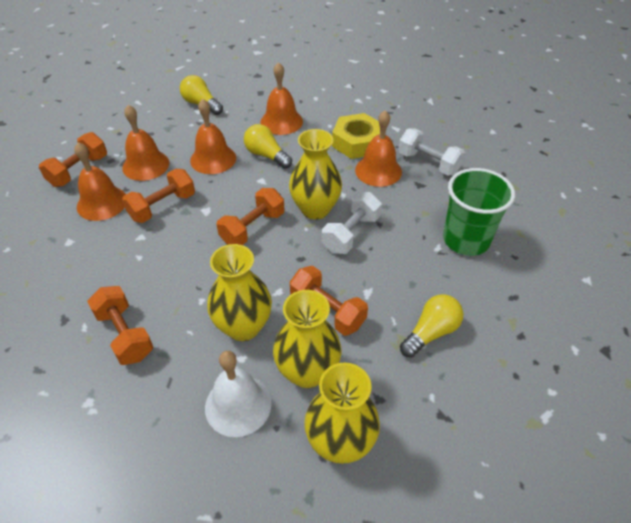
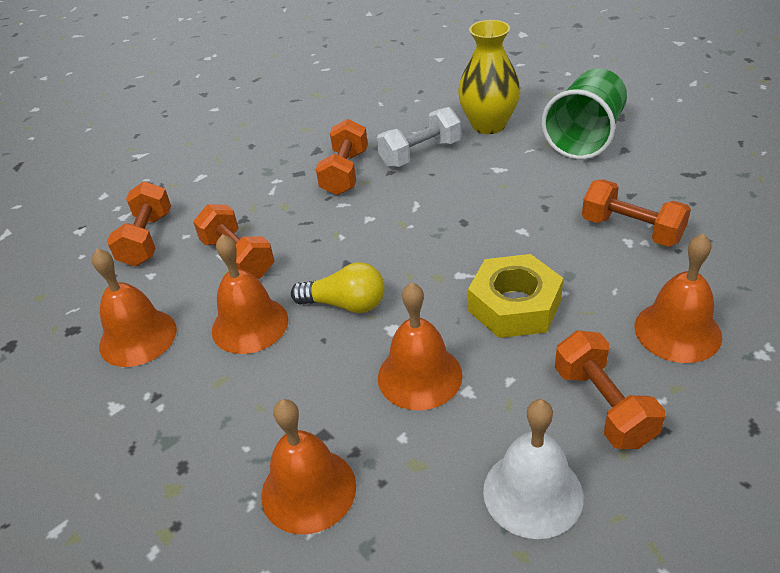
white dumbbell: [322,192,382,254] [399,128,465,175] = 2 -> [377,107,461,168] = 1
yellow light bulb: [180,75,223,115] [244,124,292,169] [400,294,463,358] = 3 -> [291,262,385,313] = 1
yellow vase: [207,244,272,341] [273,290,342,388] [289,129,342,220] [304,363,380,464] = 4 -> [458,20,521,134] = 1

